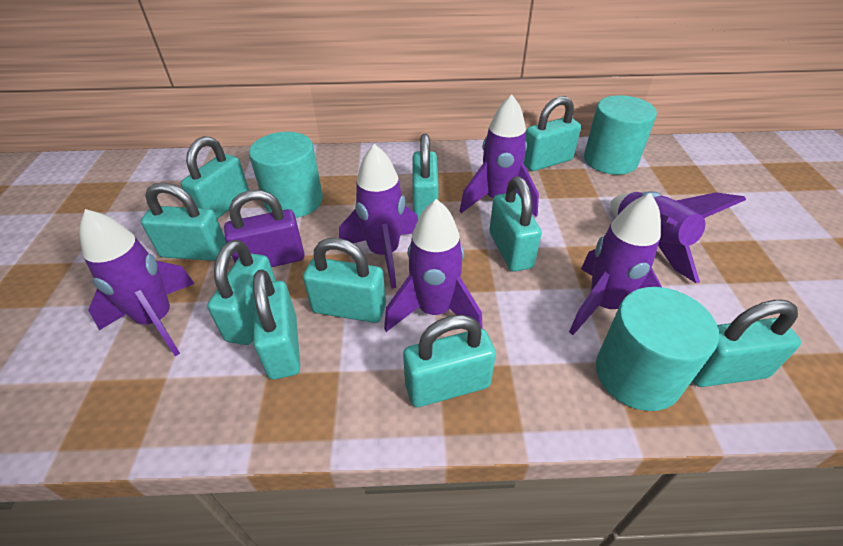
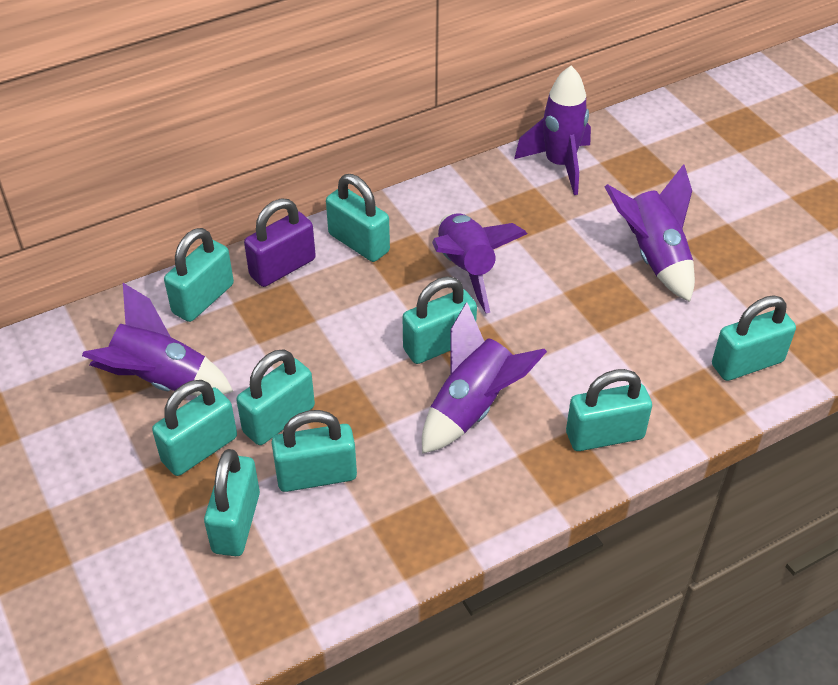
purple rocket: [79,209,195,356] [339,144,418,289] [384,199,483,332] [460,95,539,217] [569,193,662,335] [611,191,746,283] = 6 -> [82,283,234,396] [422,302,547,454] [432,213,527,314] [514,66,591,195] [604,164,695,302] = 5
turquoise cylinder: [249,132,323,218] [584,95,657,175] [596,287,719,411] = 3 -> none = 0
turquoise padlock: [141,182,226,261] [181,136,249,219] [207,240,276,345] [253,269,300,380] [303,238,386,323] [403,315,496,407] [412,134,439,219] [489,177,542,272] [524,96,581,171] [692,300,801,387] = 10 -> [152,380,237,476] [164,228,234,322] [204,449,260,556] [236,349,315,445] [271,410,357,492] [326,174,390,262] [403,277,477,364] [566,369,652,451] [712,295,796,381] = 9

